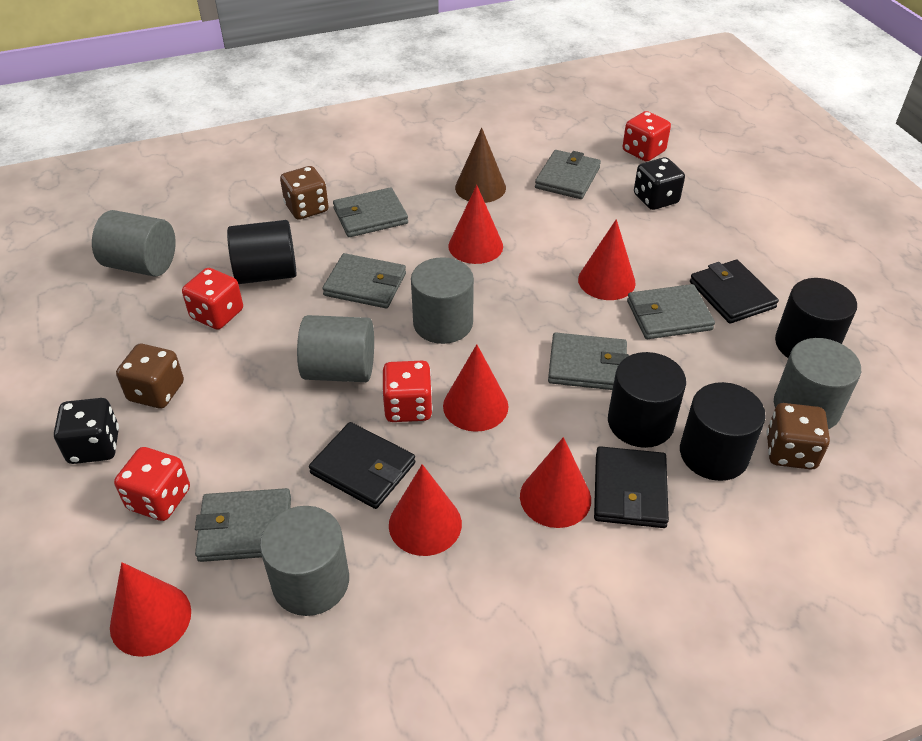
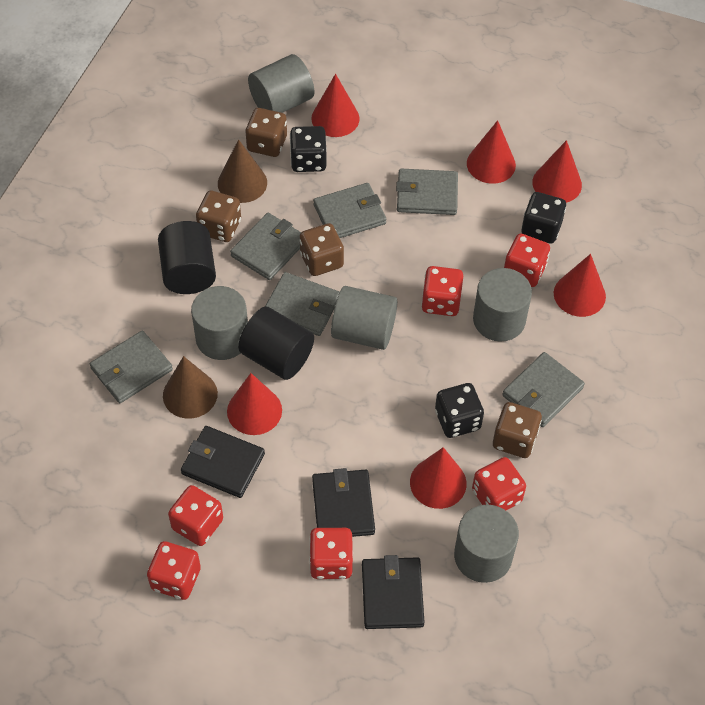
black cylinder: [227,220,297,284] [608,352,686,448] [680,382,766,481] [775,278,857,358] = 4 -> [158,221,216,294] [238,307,314,380] = 2
black dice: [54,398,119,464] [634,157,685,210] = 2 -> [290,126,327,172] [435,383,484,438] [521,192,566,244] = 3
brown cone: [455,128,506,203] = 1 -> [163,356,218,419] [218,139,267,203] = 2
brown dice: [116,344,184,409] [280,166,329,220] [766,403,830,470] = 3 -> [196,191,241,242] [245,108,287,157] [300,223,344,276] [493,402,542,458] = 4
red dice: [114,447,190,521] [182,268,243,330] [382,361,433,422] [623,111,671,162] = 4 -> [147,541,201,600] [168,485,223,546] [309,528,353,579] [421,266,463,316] [472,457,526,510] [504,233,550,287] = 6

